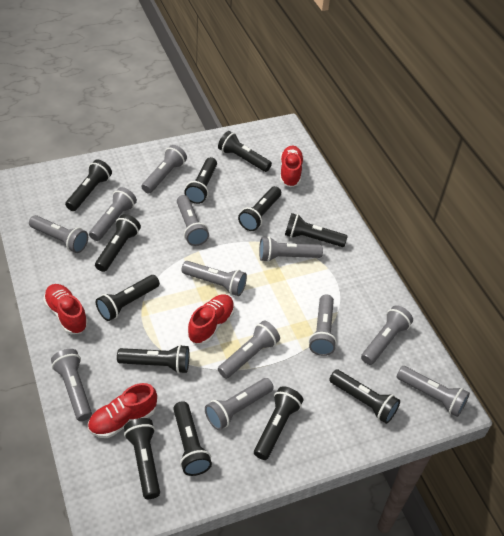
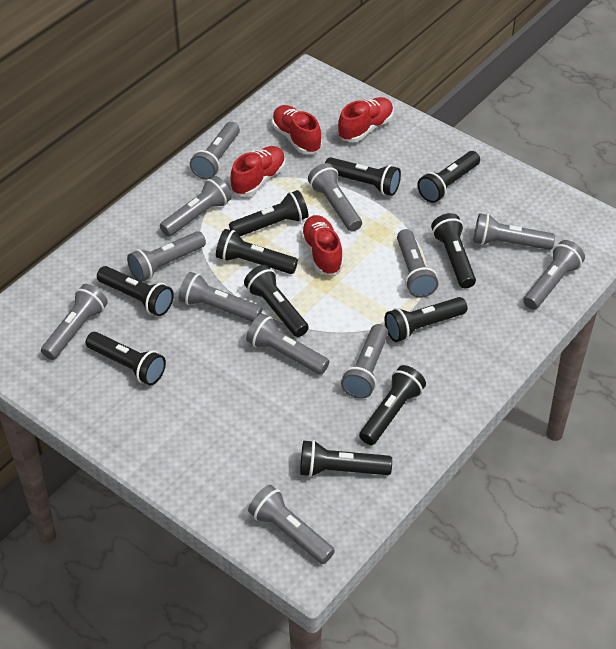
black flashlight: [65,159,112,211] [95,214,141,272] [96,275,160,321] [117,344,189,374] [124,418,160,499] [173,401,212,476] [184,157,217,204] [218,131,272,172] [238,186,281,231] [254,386,303,460] [285,213,348,247] [329,369,400,424] = 12 -> [86,332,166,385] [97,266,174,316] [216,229,298,274] [229,190,308,236] [244,265,309,337] [300,440,392,477] [325,157,401,196] [359,365,426,445] [385,297,467,342] [417,151,480,203] [431,213,476,288] = 11

